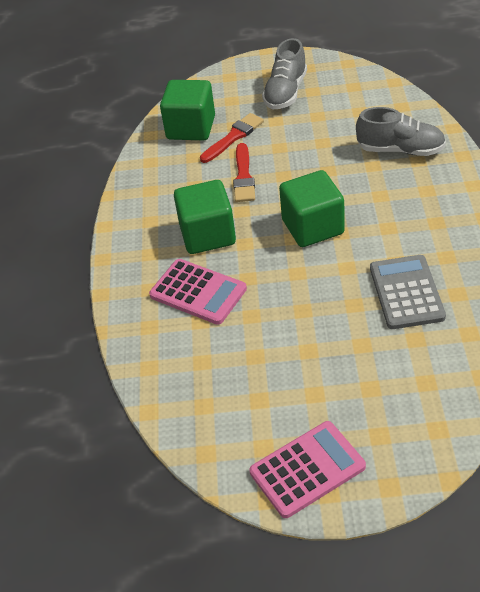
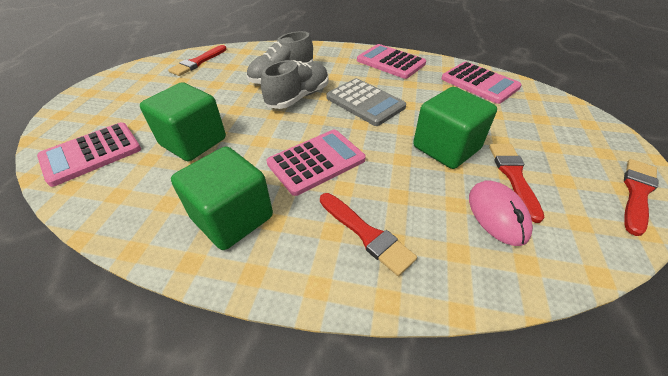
pink calculator: [149,259,247,325] [249,421,366,518] = 2 -> [37,122,141,187] [267,130,366,196] [357,44,426,79] [441,62,522,104] = 4
pink mouse: none = 0 -> [469,181,533,246] = 1
red brush: [200,113,264,163] [233,143,255,202] = 2 -> [168,45,227,76] [320,193,417,276] [489,144,545,223] [624,159,659,236] = 4

